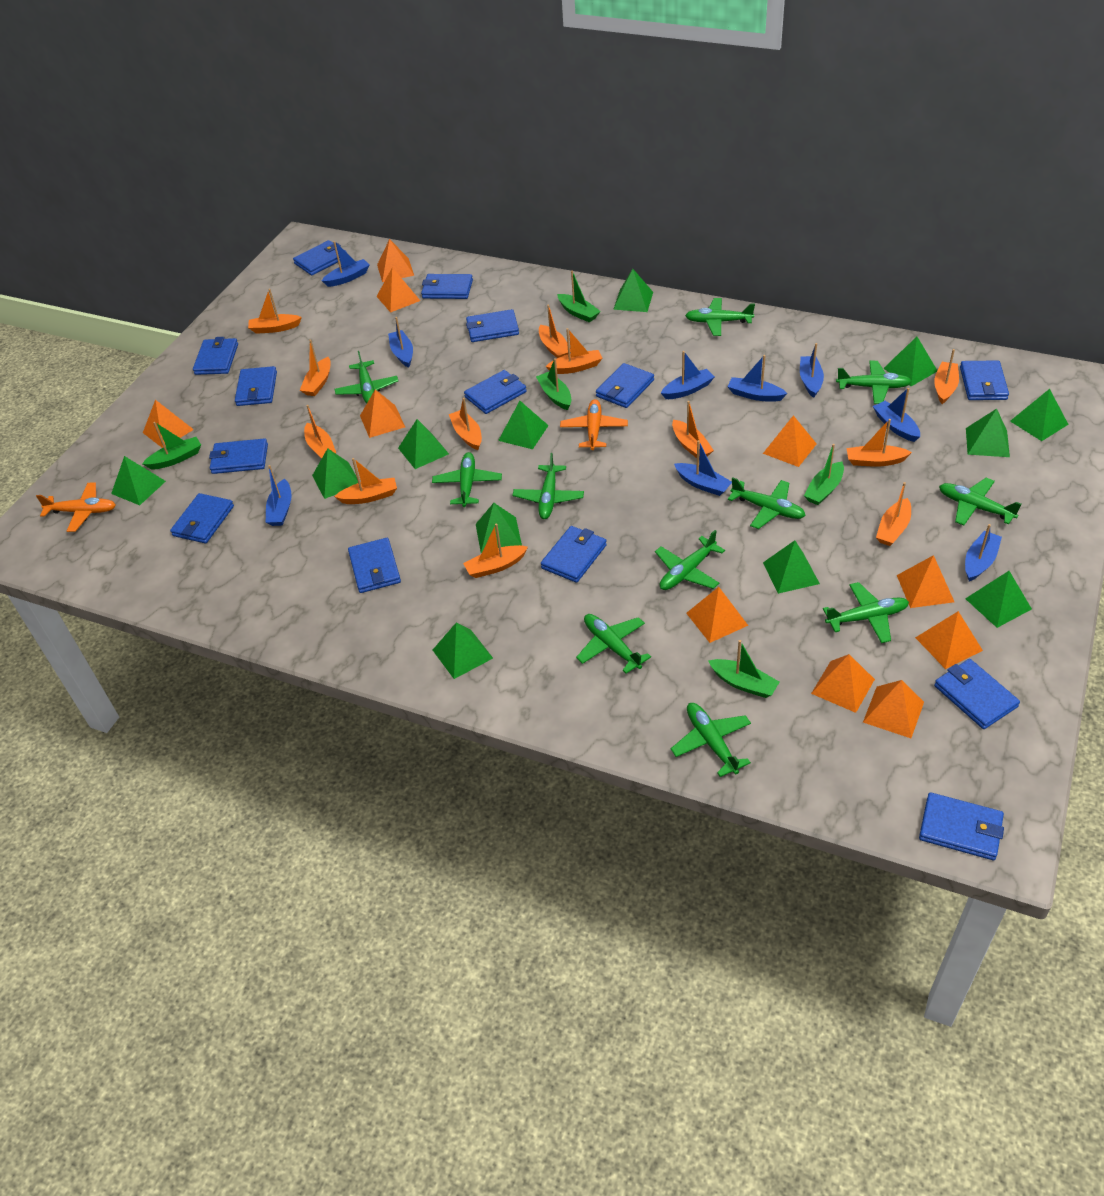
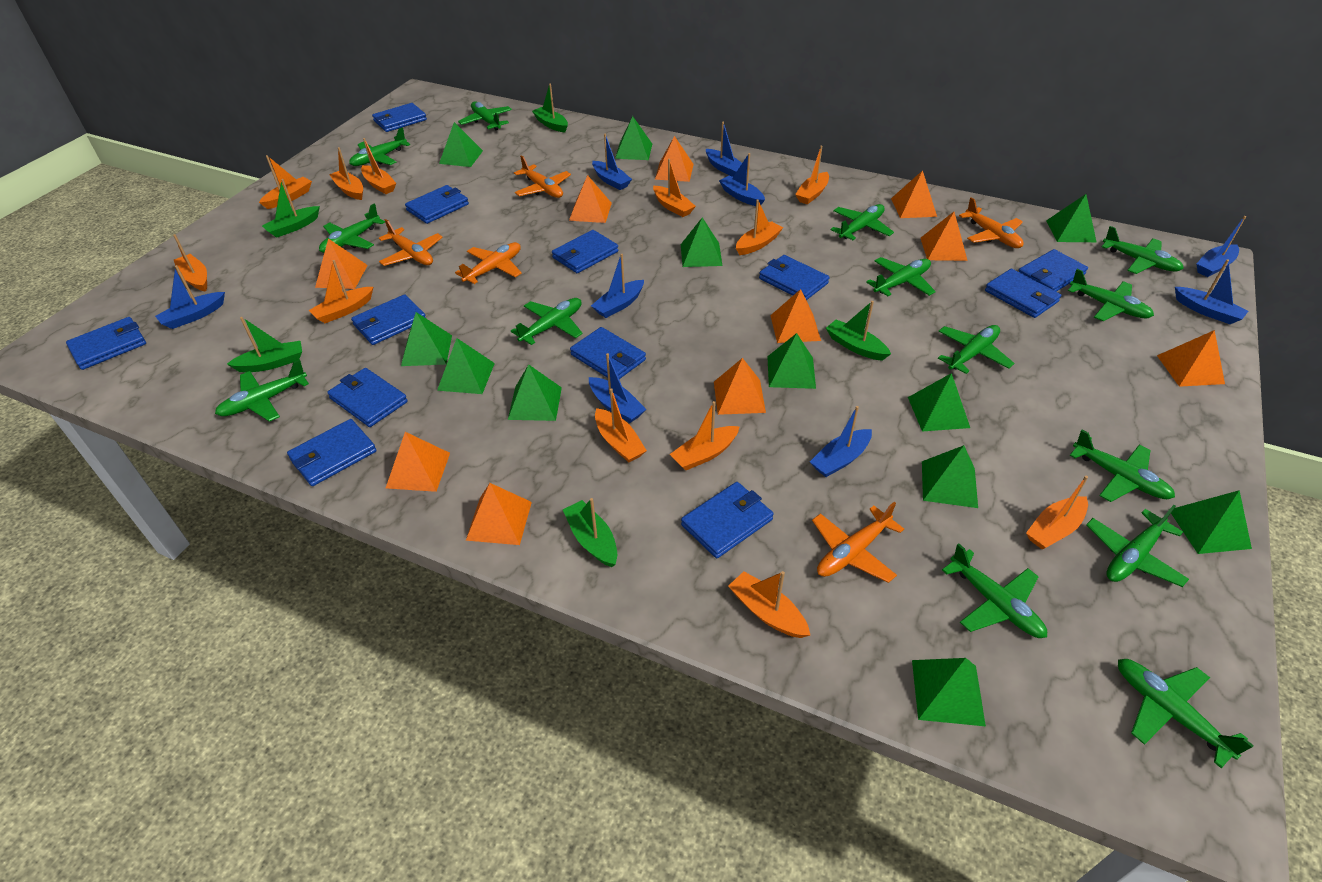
blue wallet: [170,493,234,543] [193,337,238,375] [209,438,268,474] [235,366,277,406] [293,240,347,275] [348,538,401,593] [421,274,473,299] [464,370,527,414] [466,309,519,342] [541,526,607,583] [596,363,654,408] [919,792,1004,860] [934,659,1020,729] [960,360,1009,400] = 14 -> [66,317,146,370] [287,419,377,486] [327,368,408,427] [351,294,426,345] [372,103,427,132] [405,185,469,224] [552,230,618,273] [570,327,646,379] [681,482,773,558] [759,255,830,300] [985,269,1061,318] [1019,249,1088,292] = 12
green plane: [334,351,398,404] [432,452,502,507] [512,453,584,519] [576,614,651,674] [655,530,725,590] [671,703,751,777] [685,298,755,336] [728,477,806,529] [823,582,909,643] [836,361,912,404] [939,478,1022,525] = 11 -> [215,360,309,422] [319,204,385,253] [349,127,410,166] [458,101,512,130] [511,298,583,345] [831,204,894,240] [866,257,936,296] [938,325,1014,374] [942,543,1047,638] [1068,269,1154,321] [1069,430,1175,502] [1086,505,1189,587] [1102,226,1184,274] [1118,659,1254,768] = 14
orange plane: [36,483,116,532] [560,399,628,450] = 2 -> [379,219,443,266] [455,242,522,284] [514,155,571,198] [812,502,904,583] [959,197,1024,248] = 5

